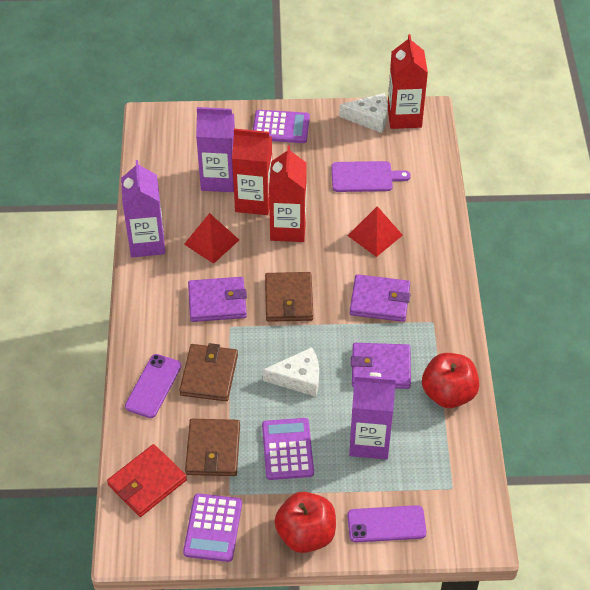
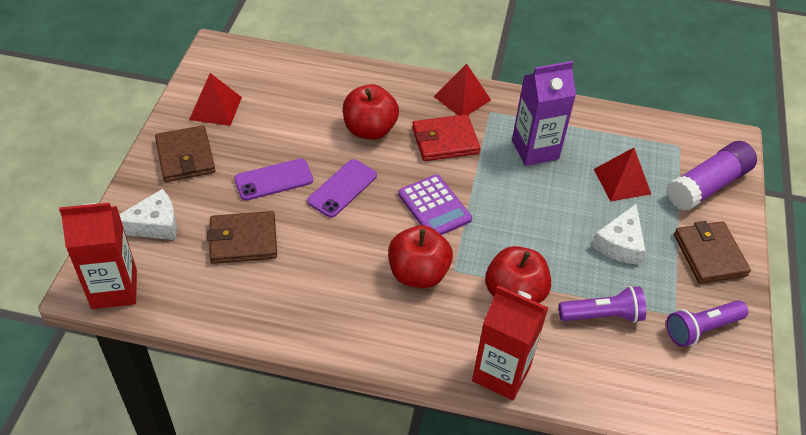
purple calculator: [183,493,242,562] [253,110,310,143] [262,418,314,480] = 3 -> [398,175,472,235] = 1
purple carton: [121,160,165,257] [196,107,235,192] [349,372,396,460] = 3 -> [512,61,576,166] = 1
purple cutting board: [331,161,411,192] = 1 -> none = 0
purple flashlight: none = 0 -> [559,286,646,323] [666,300,748,347] = 2
purple glue stick: none = 0 -> [667,141,757,211] = 1
purple wallet: [188,277,247,322] [350,274,410,322] [351,343,411,389] = 3 -> none = 0
red apple: [274,492,336,553] [422,353,479,408] = 2 -> [343,84,399,140] [388,225,453,288] [485,246,551,303] = 3
red carton: [232,129,272,215] [269,146,307,242] [388,34,428,129] = 3 -> [59,203,137,309] [472,285,548,400] = 2
red pyramid: [184,213,239,264] [347,206,403,257] = 2 -> [189,73,242,126] [434,64,491,115] [594,148,651,202] = 3

